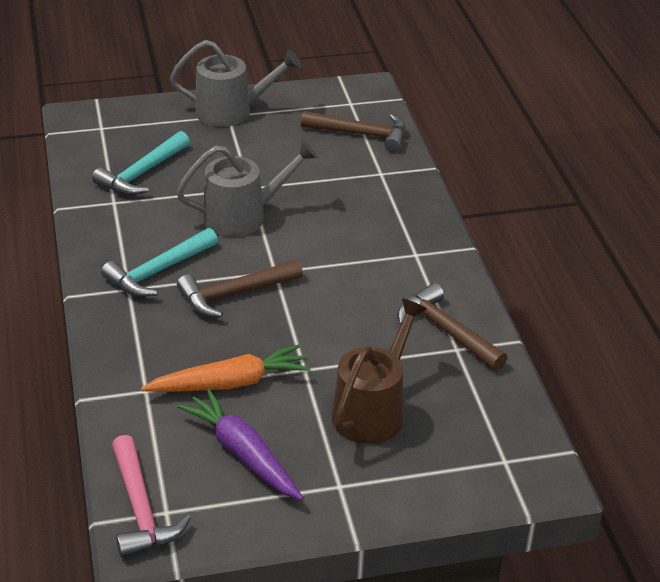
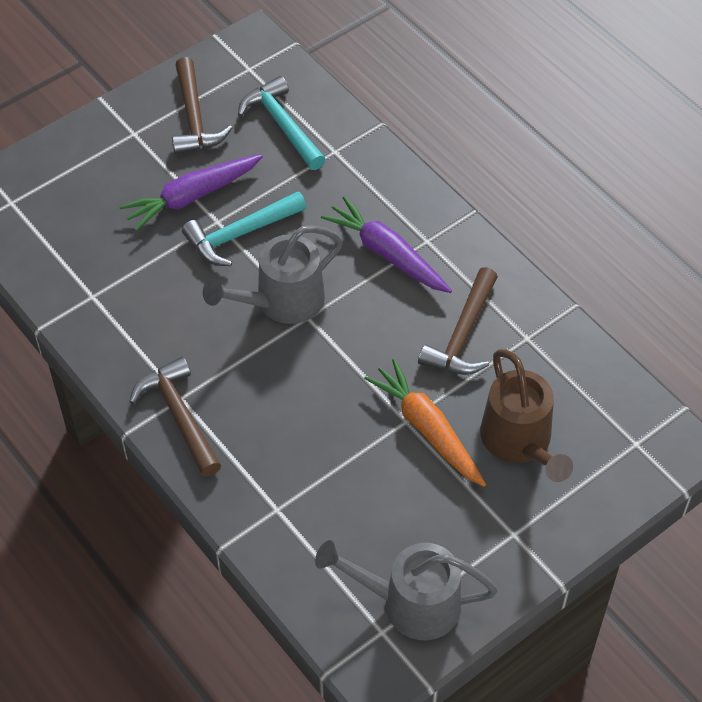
pink hammer: [112,435,191,558] = 1 -> none = 0
purple carrot: [177,388,303,500] = 1 -> [119,154,263,231] [321,196,452,293] = 2

